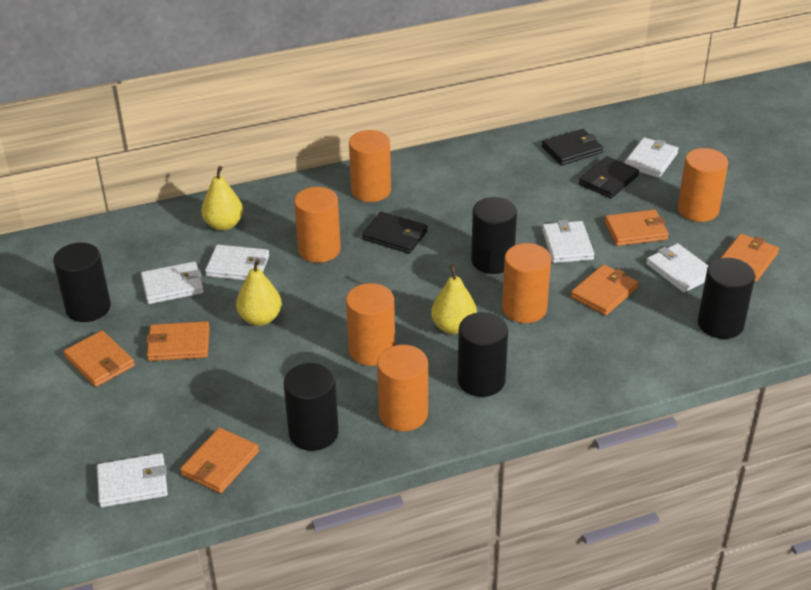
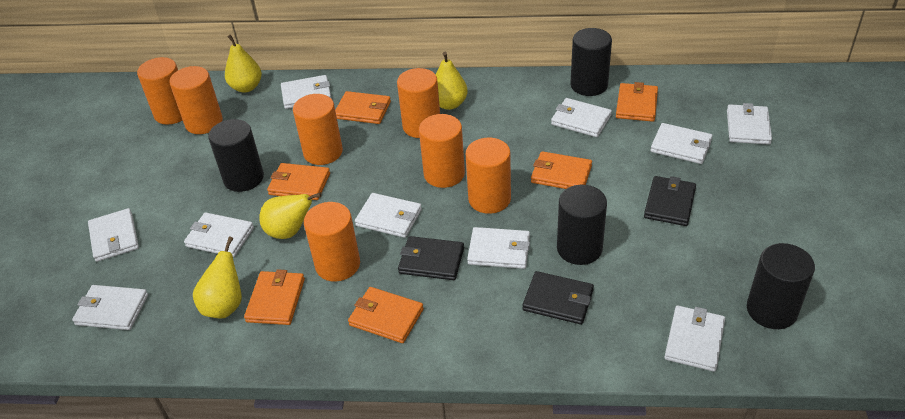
black cylinder: [53,243,111,322] [283,363,339,451] [457,312,508,397] [471,197,517,274] [698,258,755,339] = 5 -> [208,119,264,192] [557,185,607,265] [570,28,612,96] [747,243,815,329] = 4
orange cylinder: [294,187,341,263] [346,283,395,366] [349,130,391,202] [377,345,428,431] [502,243,551,323] [678,148,728,222] = 6 -> [137,57,182,125] [169,66,223,134] [293,94,343,165] [304,202,360,281] [397,68,440,138] [419,114,465,188] [466,138,511,214] = 7
white wallet: [97,453,168,507] [141,262,204,304] [205,245,269,280] [542,220,594,263] [624,137,678,178] [646,243,708,293] = 6 -> [72,285,148,330] [88,208,139,262] [184,212,254,257] [281,75,332,109] [355,193,422,238] [467,227,530,269] [551,98,612,137] [651,123,712,164] [664,305,725,372] [727,103,772,145] = 10
yellow pear: [201,166,243,231] [236,259,282,326] [431,265,477,334] = 3 -> [193,236,242,318] [225,34,262,92] [259,193,322,239] [435,52,468,110] = 4

